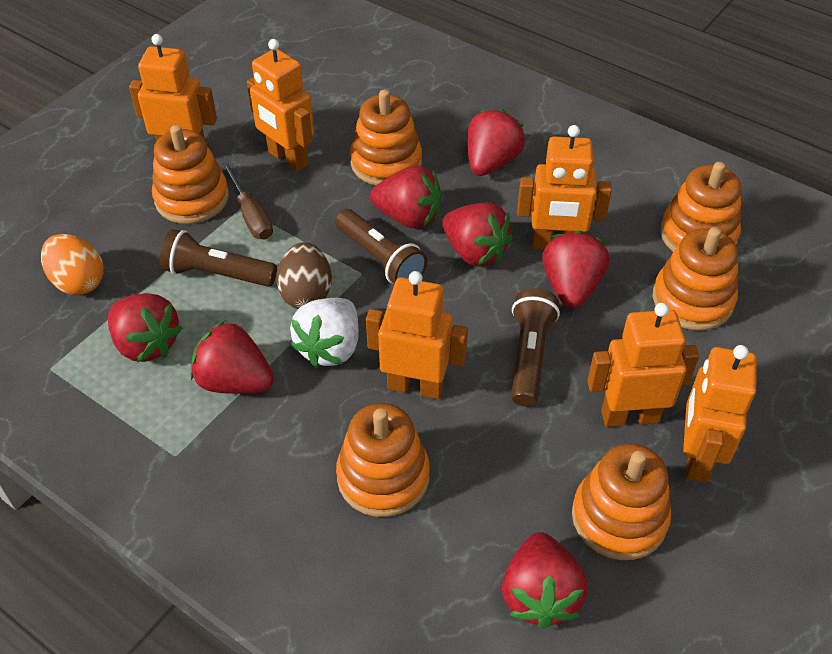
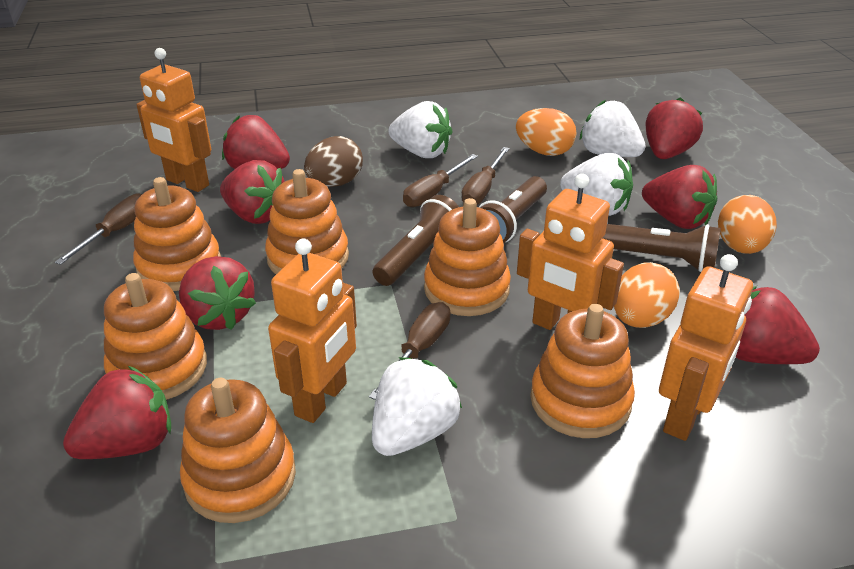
brown screwdriver: [222,162,273,240] = 1 -> [55,193,142,265] [369,302,450,400] [403,154,478,207] [461,147,509,205] = 4
orange egg: [41,234,104,295] = 1 -> [516,108,577,156] [614,262,680,328] [718,195,777,254] = 3
orange robot: [129,34,217,141] [247,39,314,172] [366,271,468,399] [517,125,612,250] [587,303,699,427] [683,345,757,483] = 6 -> [136,48,211,192] [268,238,357,423] [517,174,624,330] [659,254,753,441] = 4
white strawberry: [290,298,359,368] = 1 -> [372,357,462,456] [388,101,452,158] [560,153,633,216] [580,100,646,157] = 4

